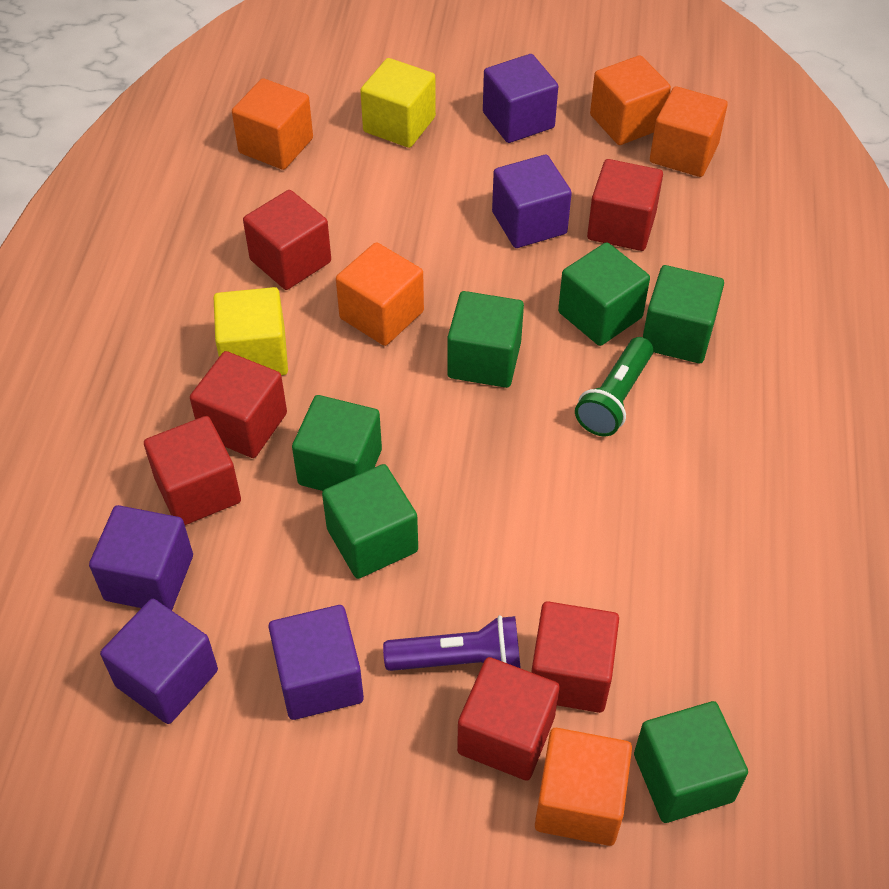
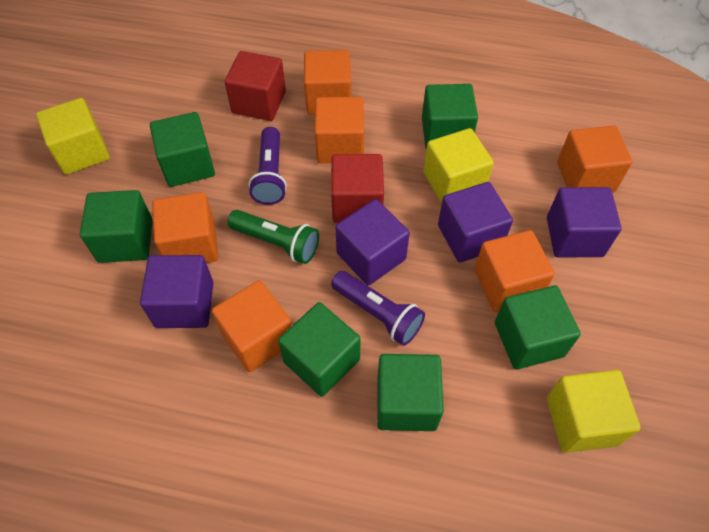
orange cube: [232,78,313,170] [336,242,424,346] [535,728,632,846] [590,55,671,145] [650,86,728,177] = 5 -> [152,192,219,263] [212,280,292,372] [304,50,351,115] [314,97,364,163] [474,230,555,312] [557,126,633,193] = 6
purple cube: [89,505,193,610] [100,599,218,724] [269,605,364,720] [483,54,558,143] [492,155,572,248] = 5 -> [140,255,214,328] [335,199,410,286] [438,182,513,262] [547,187,622,257] = 4
purple flashlight: [383,615,521,671] = 1 -> [248,127,287,205] [331,271,425,346] = 2
red cube: [144,416,241,525] [190,351,287,458] [243,190,331,290] [457,657,560,780] [531,601,619,713] [587,159,663,251] = 6 -> [225,51,286,121] [331,154,384,223] = 2
yellow cube: [214,287,288,375] [360,58,436,148] = 2 -> [36,98,110,175] [423,128,494,203] [547,370,641,453] = 3

